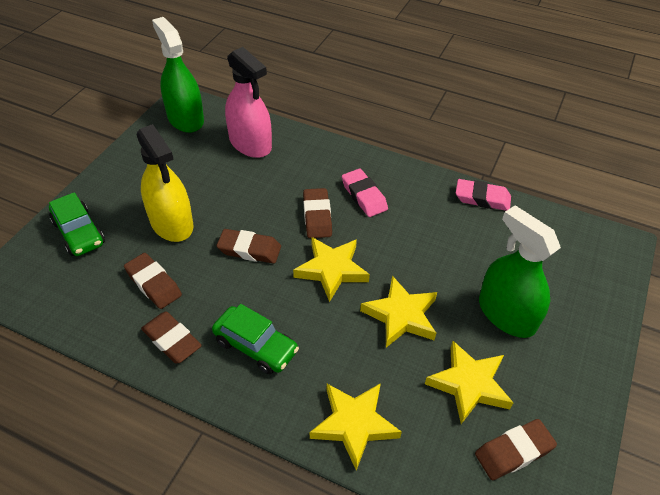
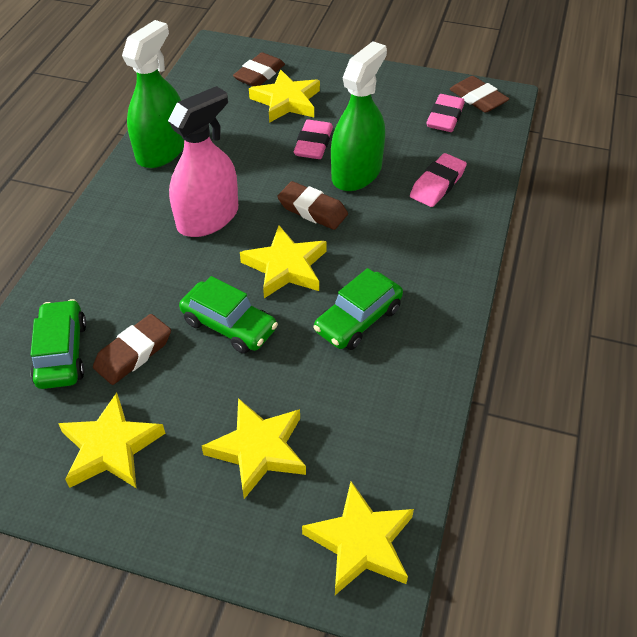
brown eraser: [124,253,182,309] [141,312,202,363] [217,229,281,264] [303,188,332,238] [475,419,557,480] = 5 -> [93,314,171,385] [233,52,285,86] [277,181,348,230] [450,76,509,113] = 4
green car: [49,192,105,256] [212,304,299,374] = 2 -> [30,299,87,389] [179,276,278,354] [313,268,403,350] = 3
pink eraser: [342,169,388,217] [456,179,511,211] = 2 -> [294,120,333,159] [410,153,467,207] [426,94,465,132] = 3
yellow spray bottle: [136,124,194,242] = 1 -> none = 0
yellow star: [293,237,370,302] [310,383,402,471] [360,276,437,348] [425,341,513,424] = 4 -> [58,393,165,488] [202,398,306,499] [240,226,327,298] [249,70,320,123] [302,481,414,595] = 5

